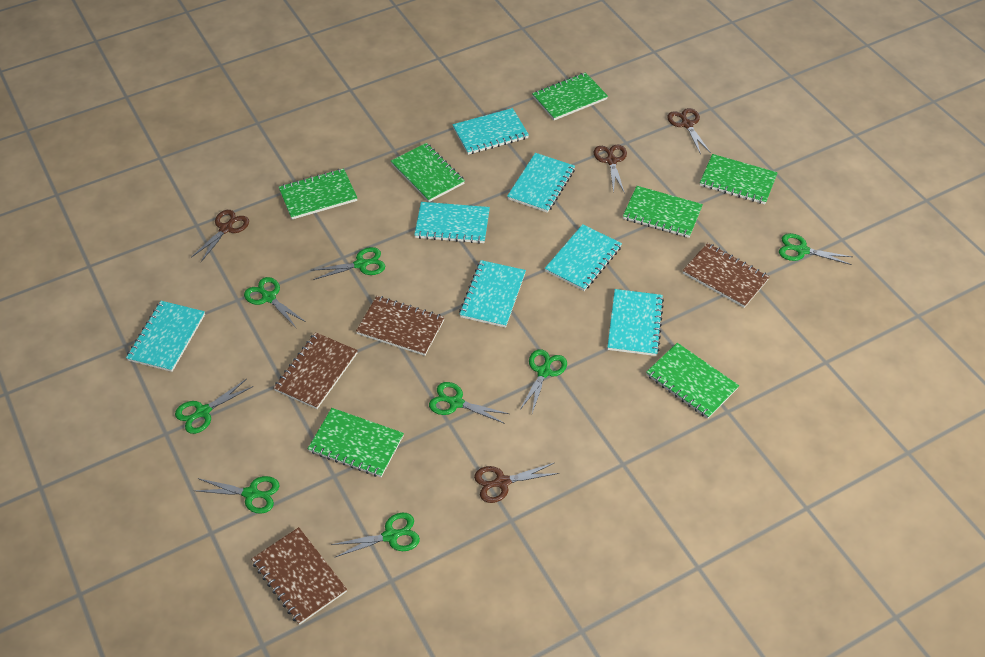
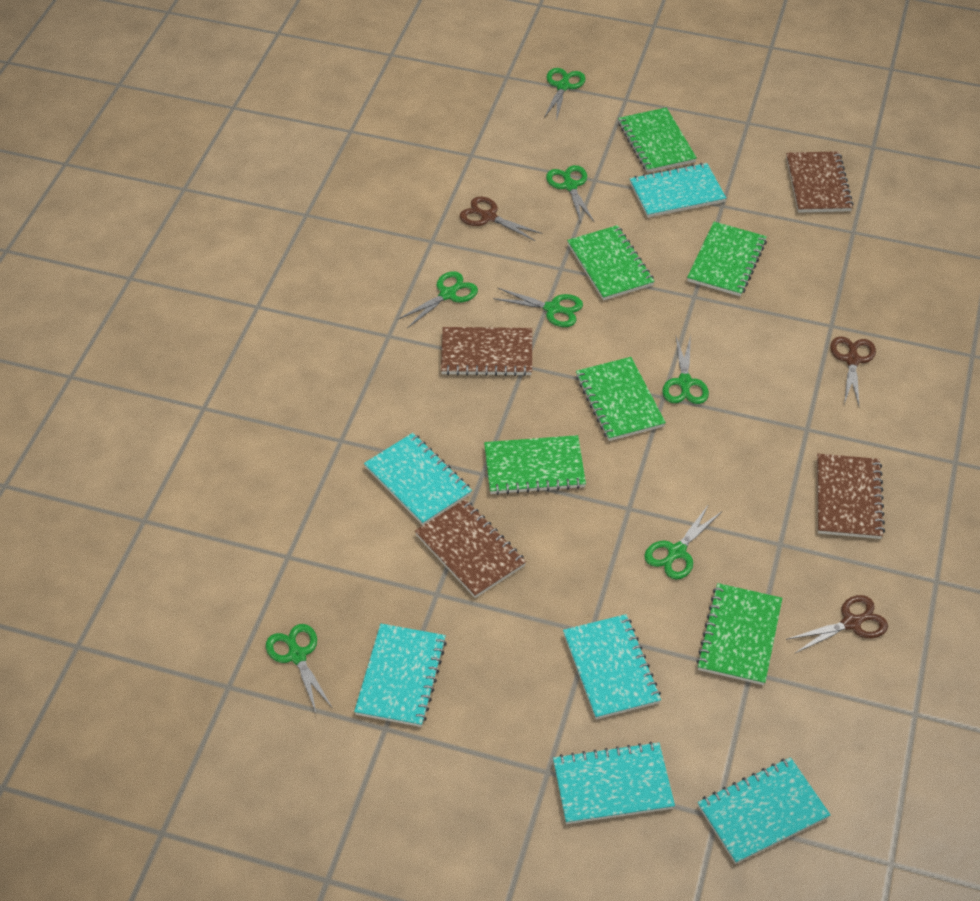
brown scissors: [191,210,249,262] [474,463,559,503] [594,145,627,193] [667,108,711,154] = 4 -> [460,196,542,241] [786,595,888,653] [830,336,876,405] = 3
green notebook: [279,168,357,219] [308,408,404,477] [391,143,465,202] [532,72,608,120] [623,186,703,238] [646,343,739,419] [700,154,778,204] = 7 -> [484,435,586,495] [567,225,655,300] [576,357,666,441] [618,107,697,173] [687,222,767,296] [696,583,782,685] = 6
green scissors: [175,379,253,434] [194,476,279,514] [244,277,306,328] [311,247,385,280] [331,513,420,558] [429,382,509,424] [519,349,567,413] [779,233,853,265] = 8 -> [266,624,333,713] [398,271,478,328] [493,288,583,327] [544,68,586,118] [546,165,594,222] [644,504,721,580] [662,335,709,404] = 7
turquoise notebook: [126,301,205,372] [414,202,490,244] [452,108,529,155] [459,260,526,328] [507,153,575,213] [545,224,622,291] [607,289,664,356] = 7 -> [354,624,447,727] [364,433,472,525] [553,742,675,824] [563,614,661,719] [630,163,726,218] [698,757,831,864] = 6

